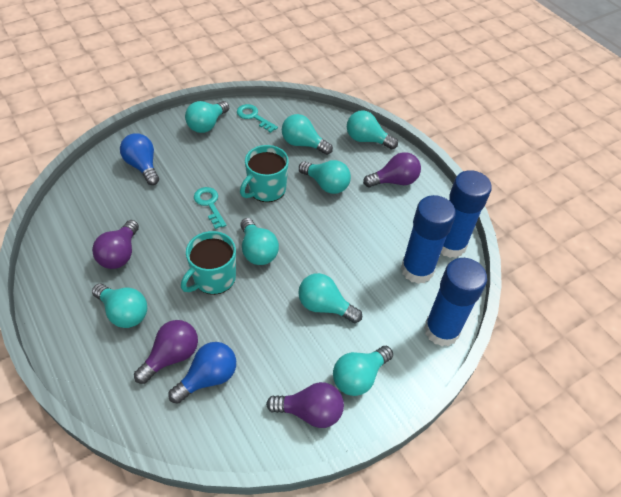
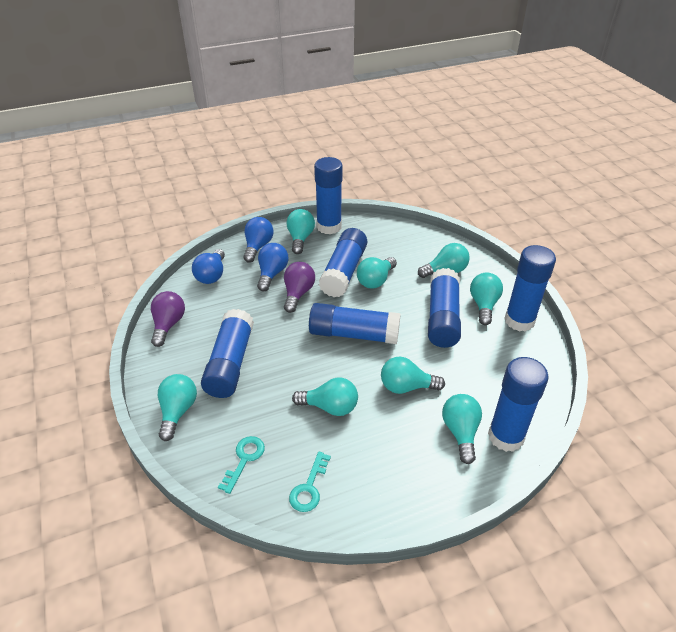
blue glue stick: [401,195,456,284] [424,258,487,346] [441,170,492,258] = 3 -> [201,309,254,398] [309,303,401,344] [314,157,343,234] [319,228,367,297] [428,268,461,348] [488,357,549,452] [504,245,556,332] = 7
blue light bulb: [120,133,159,185] [168,342,236,404] = 2 -> [192,249,225,284] [243,217,273,263] [257,243,289,292] = 3
purple light bulb: [92,220,139,269] [134,320,198,384] [266,382,344,428] [363,152,421,187] = 4 -> [151,291,185,347] [284,262,315,313] = 2
turquoise mug: [181,231,236,295] [240,145,289,202] = 2 -> none = 0

